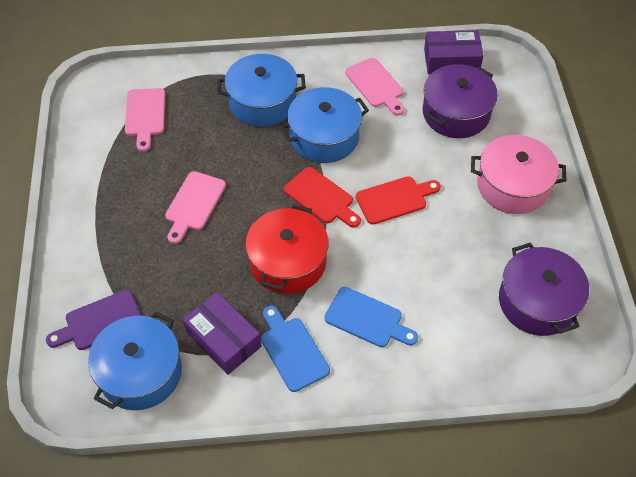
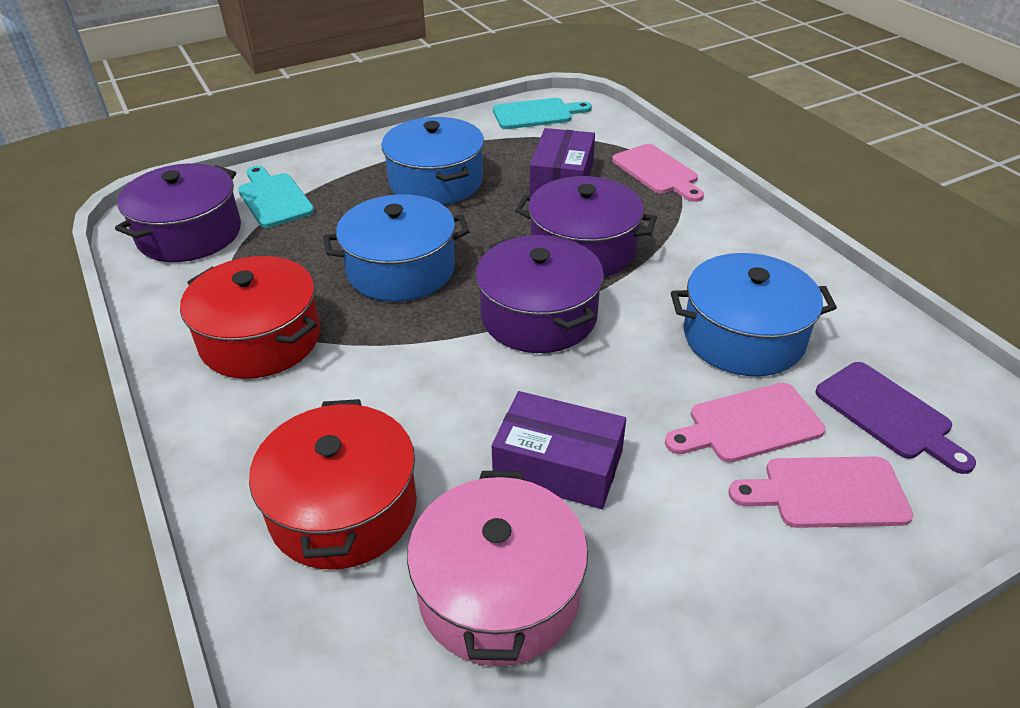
blue cutting board: [261,306,330,392] [324,287,418,347] = 2 -> none = 0
purple pot: [423,64,498,138] [499,243,589,336] = 2 -> [115,163,241,262] [476,235,604,353] [515,176,657,277] = 3
red cutting board: [284,167,361,228] [356,176,441,225] = 2 -> none = 0
red pot: [245,204,329,294] = 1 -> [180,256,320,379] [249,399,417,569] = 2
turquoise cutting board: none = 0 -> [238,166,314,228] [493,98,592,129] = 2

